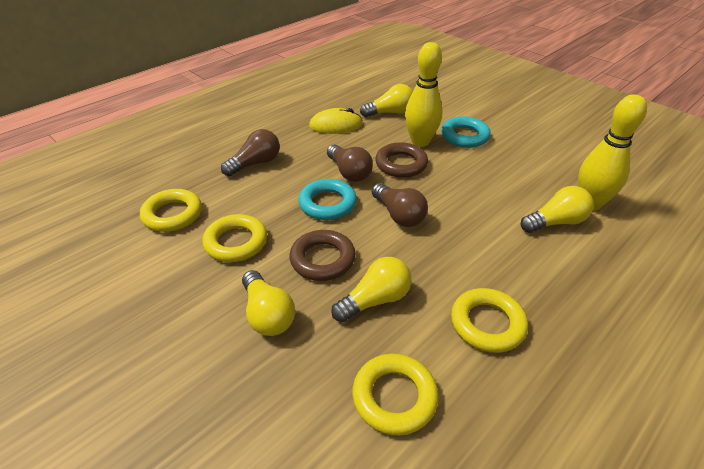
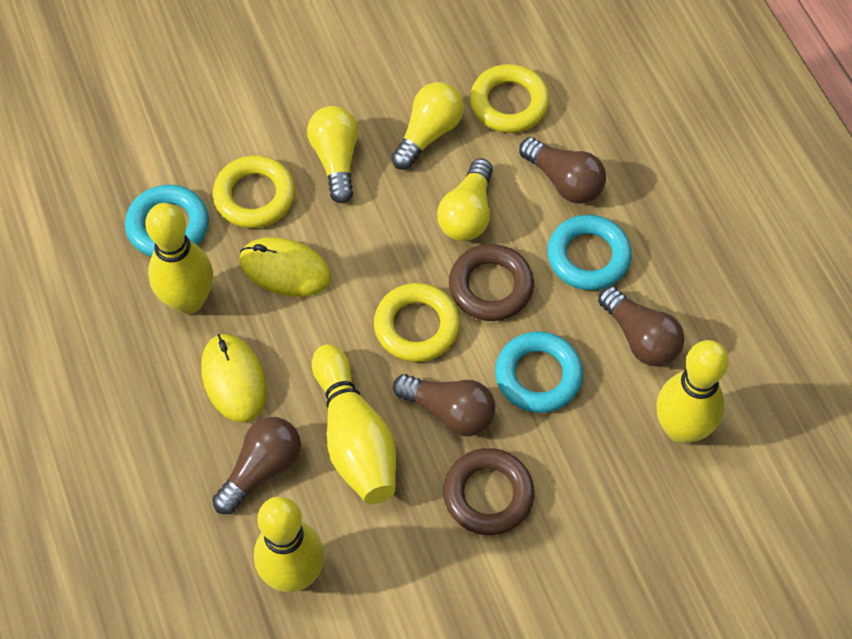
brown light bulb: [221,129,280,176] [327,145,373,182] [372,183,428,227] = 3 -> [212,417,301,514] [393,374,495,436] [519,137,606,204] [598,286,685,366] = 4
turquoise ring: [298,179,357,220] [441,117,491,148] = 2 -> [125,185,209,257] [495,332,583,413] [547,215,632,290] = 3
yellow bowling pin: [405,42,443,147] [578,94,647,211] = 2 -> [145,203,213,314] [254,496,324,592] [312,344,396,504] [656,340,729,444] = 4
yellow light bulb: [242,270,295,336] [331,257,411,322] [360,84,413,117] [521,186,594,233] = 4 -> [307,106,359,203] [391,82,464,170] [437,158,493,241] = 3
yellow mouse: [309,108,363,134] = 1 -> [201,334,267,423] [239,237,332,297] = 2
yellow ring: [140,189,202,232] [202,214,267,262] [352,354,439,436] [451,288,528,353] = 4 -> [213,155,295,228] [374,283,460,362] [470,64,550,133] = 3

